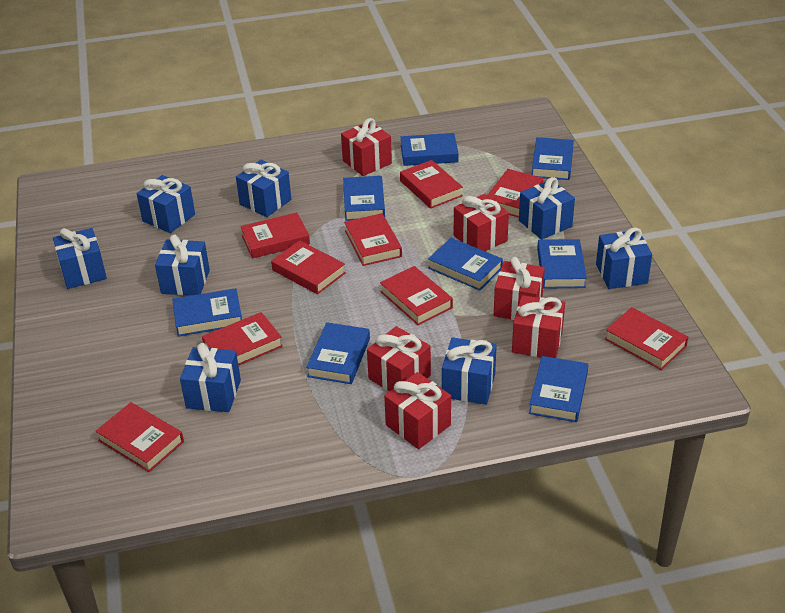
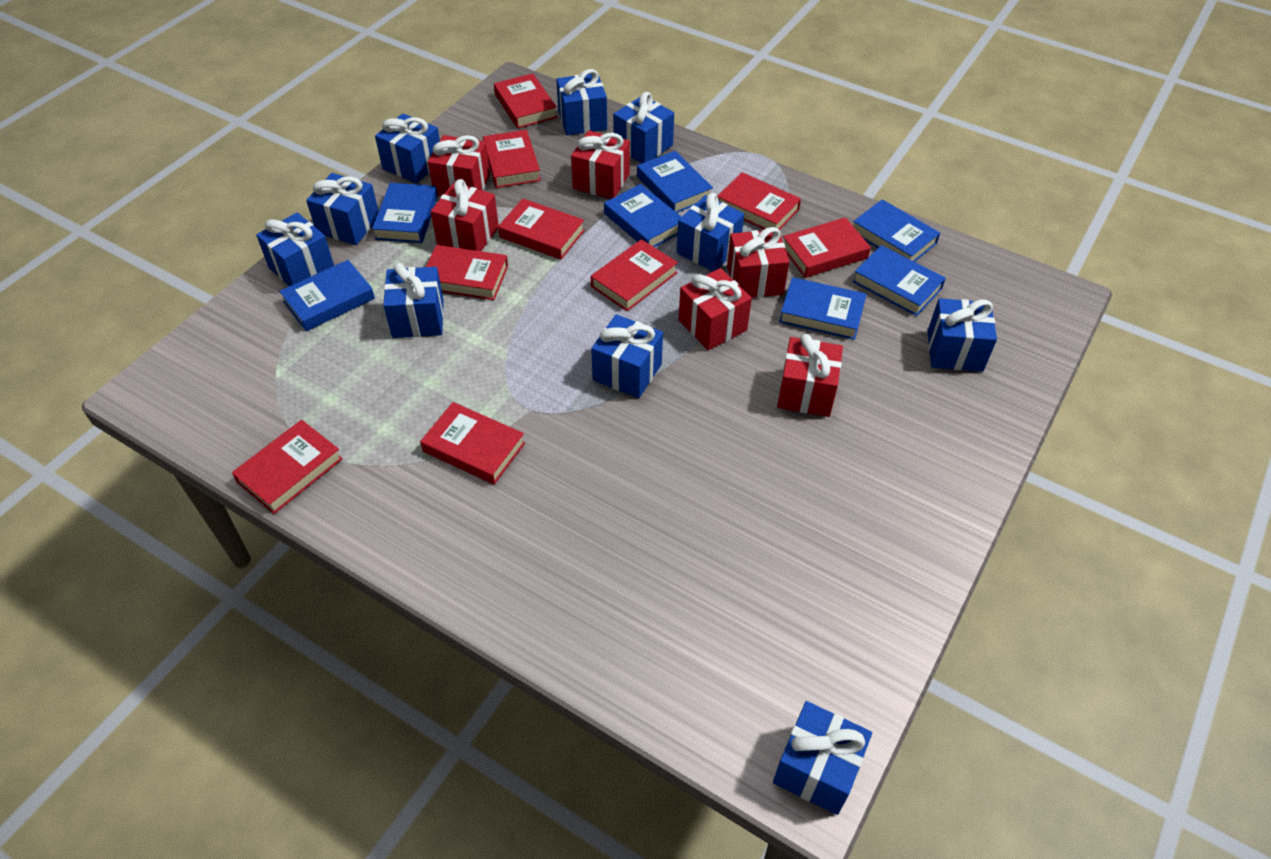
blue book: [172,288,242,336] [306,322,370,384] [343,176,385,221] [400,133,459,166] [428,238,503,291] [529,356,588,422] [532,137,574,180] [537,239,587,289] = 8 -> [279,260,375,331] [372,183,438,243] [604,184,681,247] [637,151,713,213] [779,277,867,340] [852,245,946,316] [853,199,940,262] = 7
blue gift: [53,228,107,289] [137,175,195,233] [155,235,210,296] [180,343,241,412] [236,160,291,217] [442,337,497,405] [519,177,575,240] [596,227,652,289] = 8 -> [256,212,334,286] [306,173,379,245] [375,113,440,183] [383,263,444,338] [556,69,607,135] [591,314,663,398] [613,92,674,163] [677,193,744,271] [773,701,872,815] [928,298,997,372] = 10

